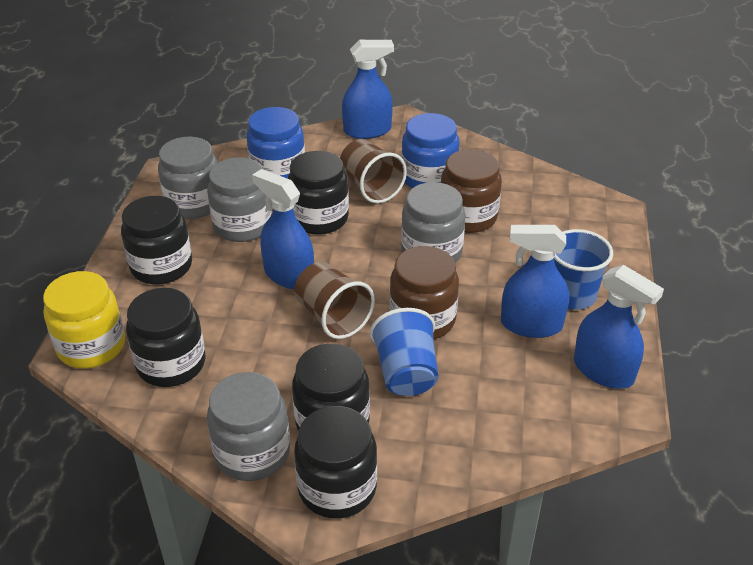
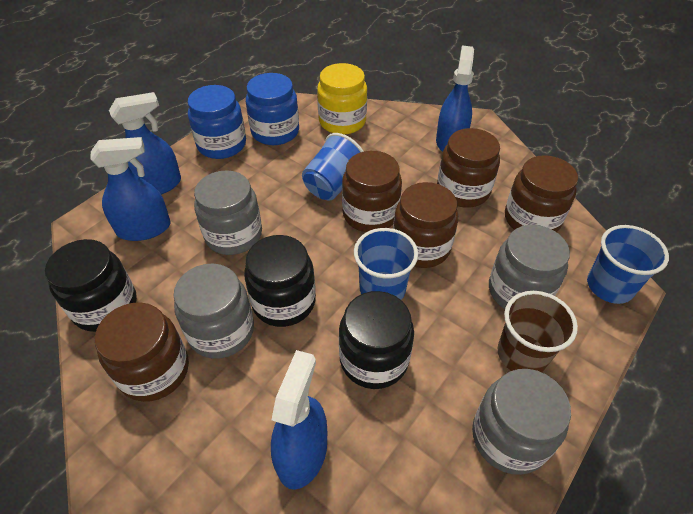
black jar: [121,196,192,284] [126,288,206,387] [288,151,349,235] [292,344,370,431] [294,406,377,519] = 5 -> [45,239,137,332] [244,235,316,327] [339,291,414,389] = 3
blue cup: [370,308,439,396] [554,229,613,310] = 2 -> [302,133,364,201] [354,228,418,300] [587,225,669,304] = 3
brown cup: [294,262,375,339] [340,139,407,203] = 2 -> [498,291,578,372] = 1
brown jar: [389,246,459,339] [441,149,502,233] = 2 -> [95,302,189,402] [342,151,402,232] [393,182,458,268] [437,128,500,207] [505,155,578,232] = 5

